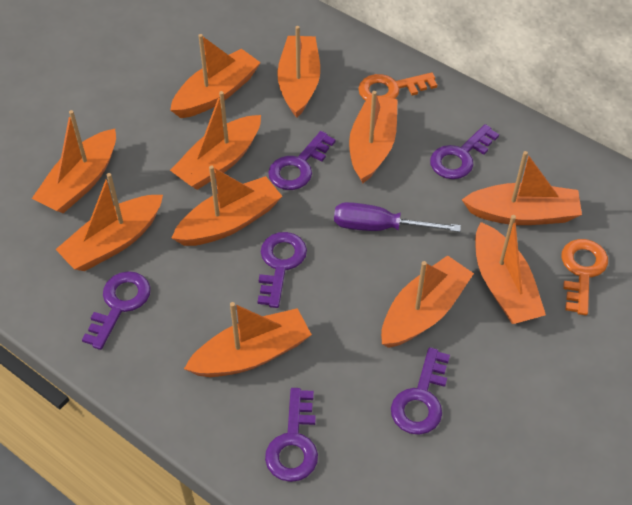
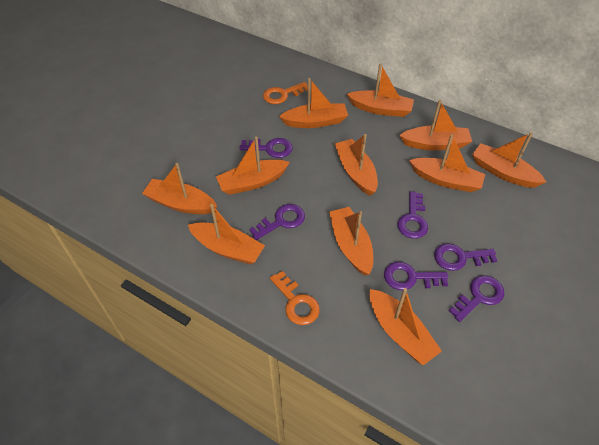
purple screwdriver: [334,202,461,232] = 1 -> none = 0

